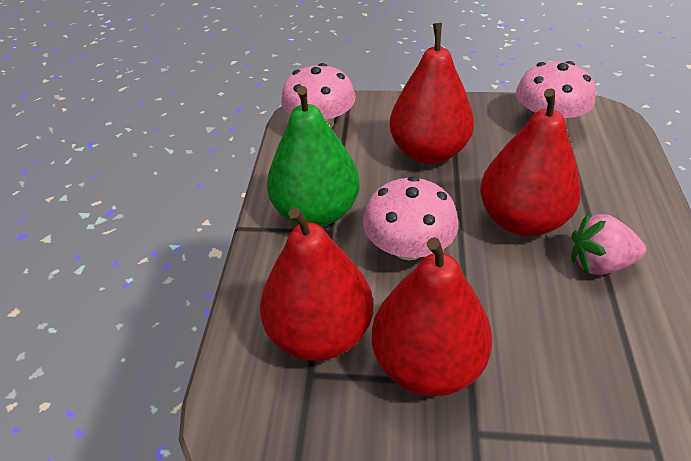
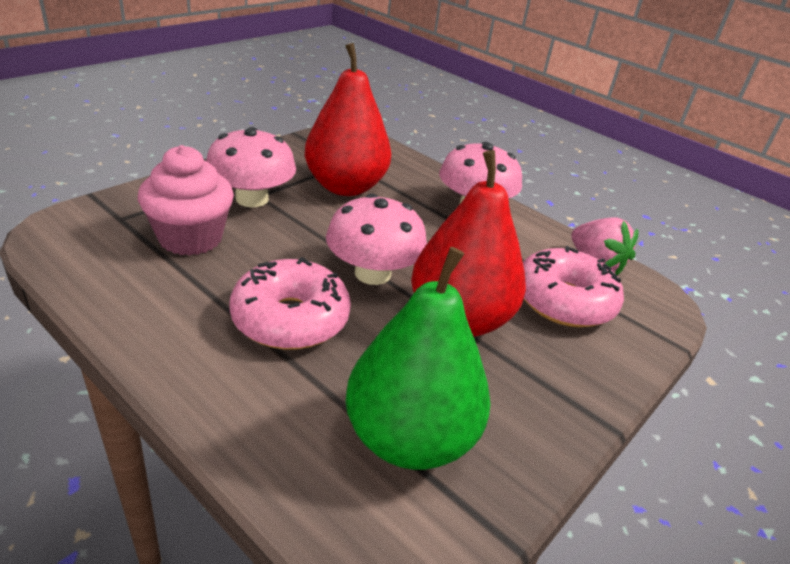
pink cupcake: none = 0 -> [138,145,234,256] = 1
pink donut: none = 0 -> [229,257,351,350] [523,246,624,327] = 2
red pear: [260,207,373,361] [372,237,493,396] [390,23,474,164] [480,88,581,236] = 4 -> [305,43,391,196] [411,150,526,337] = 2

